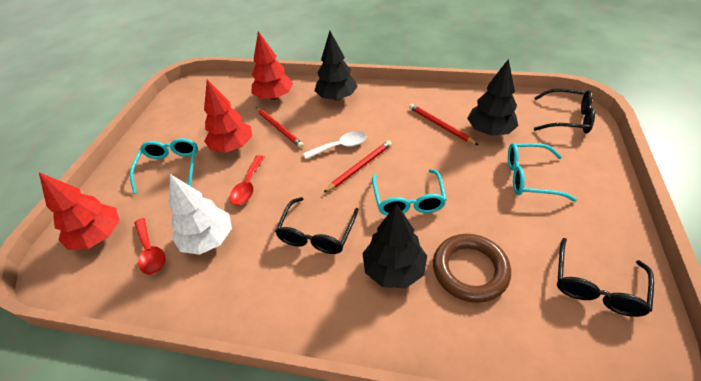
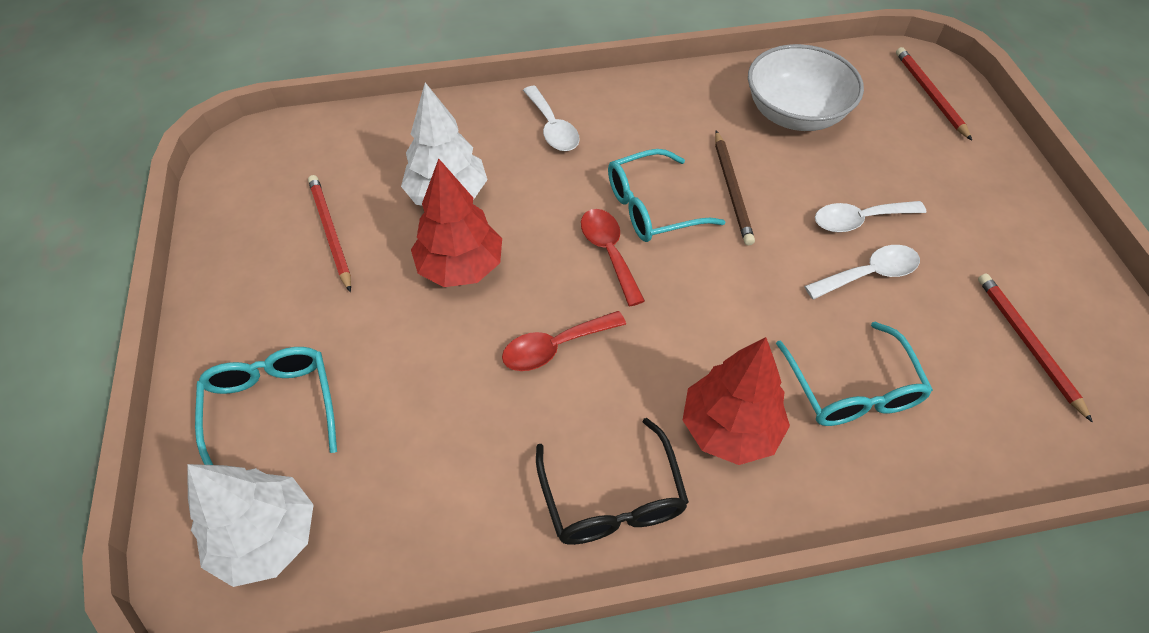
black glasses: [275,197,359,254] [534,88,595,133] [557,238,654,317] = 3 -> [536,418,689,545] = 1
black tree: [315,31,358,101] [363,203,427,288] [467,59,518,136] = 3 -> none = 0
brown pencil: none = 0 -> [715,131,755,245] = 1
brown ring: [433,234,511,303] = 1 -> none = 0
red tree: [39,172,120,250] [204,80,252,153] [252,31,293,100] = 3 -> [411,159,502,287] [683,337,790,465] = 2
white bowl: none = 0 -> [748,44,864,131] = 1
white spoon: [303,131,367,159] = 1 -> [523,86,580,151] [804,245,920,300] [815,201,926,232] = 3
white tree: [169,174,232,255] = 1 -> [188,464,314,587] [401,83,488,206] = 2

